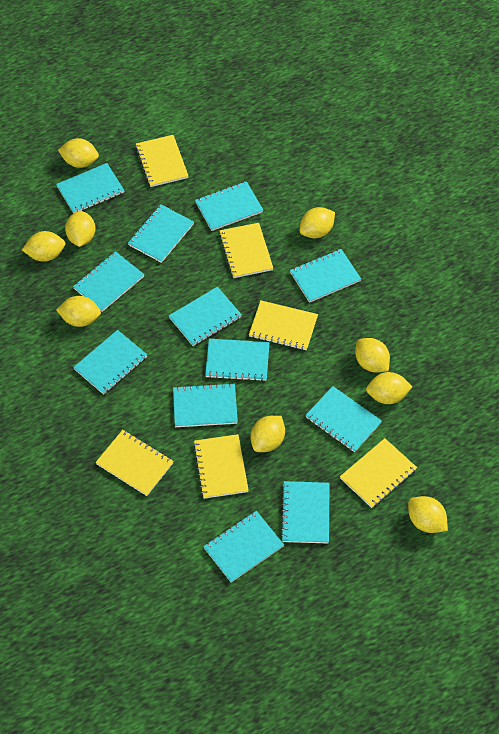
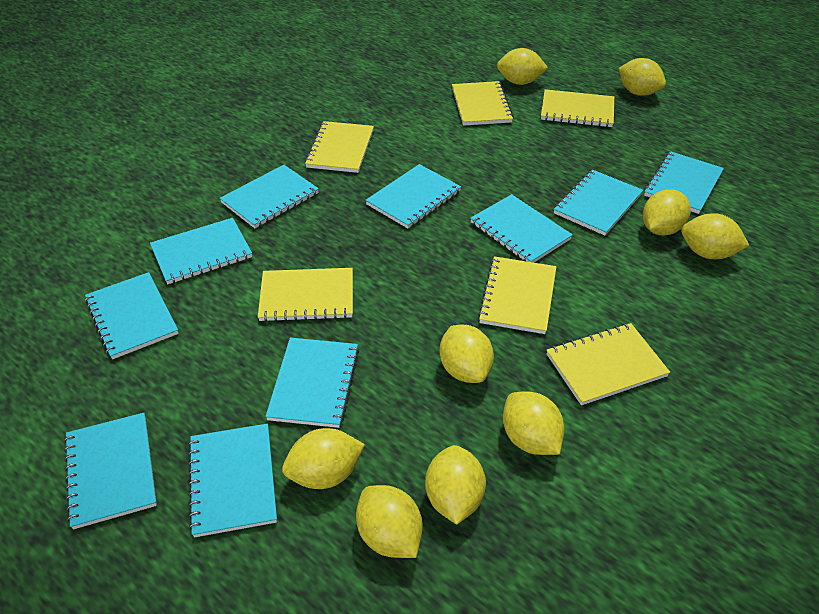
turquoise notebook: [56,163,124,213] [73,251,144,312] [73,330,147,395] [128,204,194,263] [169,287,242,346] [173,383,238,427] [195,181,263,231] [203,511,284,583] [205,339,270,381] [281,481,329,544] [290,249,361,303] [305,386,382,452] = 12 -> [64,413,157,529] [85,272,179,359] [150,218,252,284] [188,424,277,537] [220,165,319,228] [265,337,359,428] [365,164,461,229] [470,194,573,263] [554,170,643,235] [644,151,724,214] = 10

